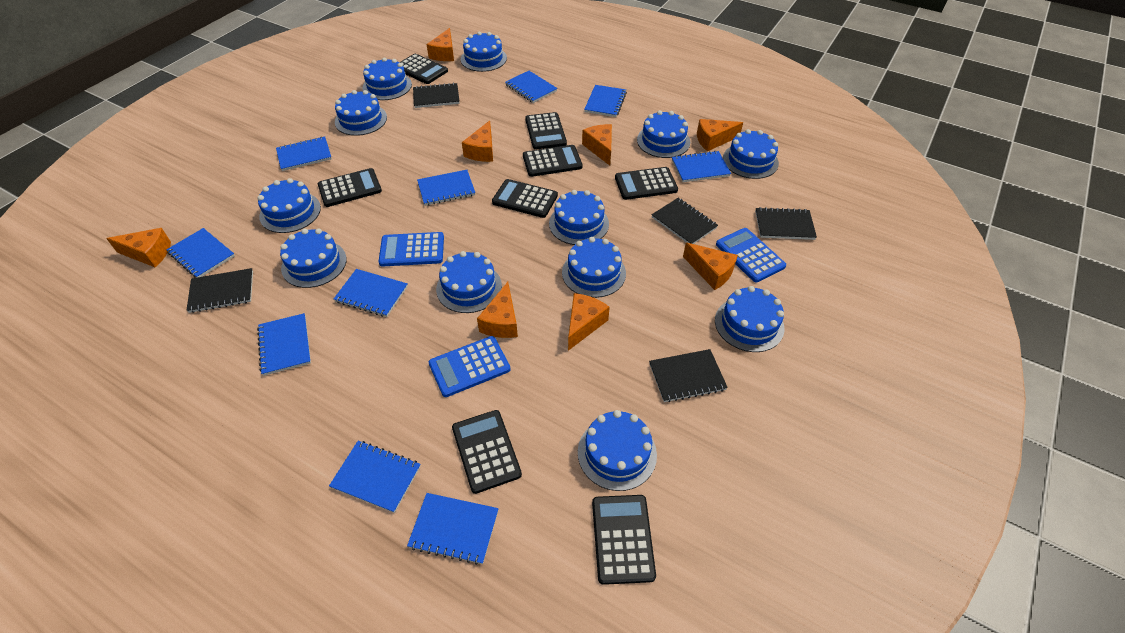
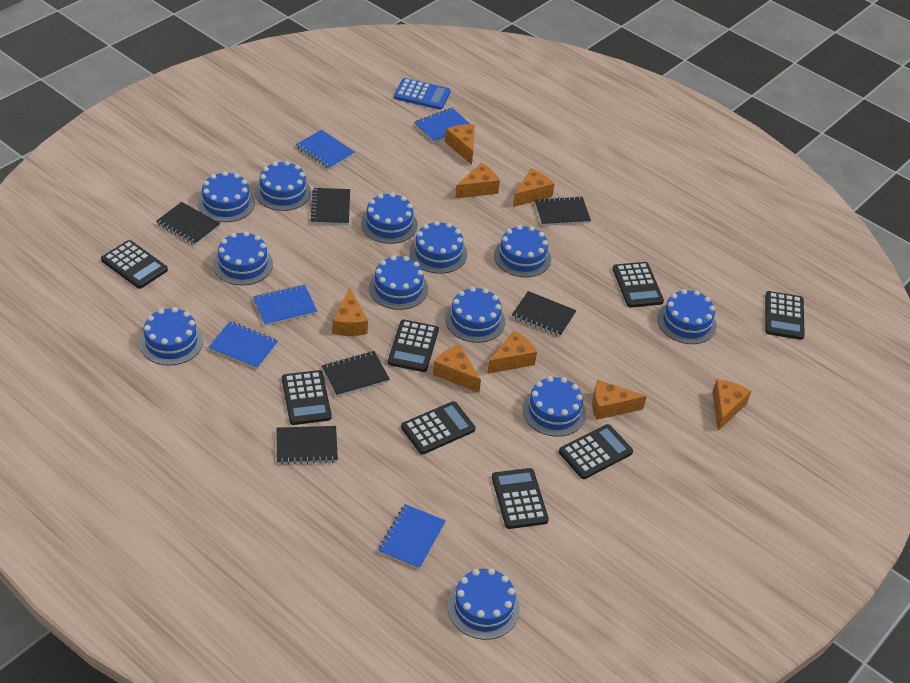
black notebook: [186,268,253,313] [413,83,460,108] [649,349,728,403] [652,198,718,244] [755,207,817,240] = 5 -> [156,202,221,245] [276,426,338,465] [310,188,350,225] [322,351,390,397] [512,291,576,337] [535,196,591,226] = 6
blue calculator: [379,232,444,266] [429,336,511,397] [716,228,786,282] = 3 -> [394,78,451,110] = 1
blue notebook: [166,228,235,277] [257,313,311,376] [276,136,332,171] [329,441,421,513] [334,269,408,317] [407,493,499,565] [417,170,475,206] [505,71,557,103] [584,85,627,117] [672,151,731,182] = 10 -> [208,322,278,369] [253,285,317,326] [296,130,355,170] [378,504,446,569] [414,107,470,143] = 5

